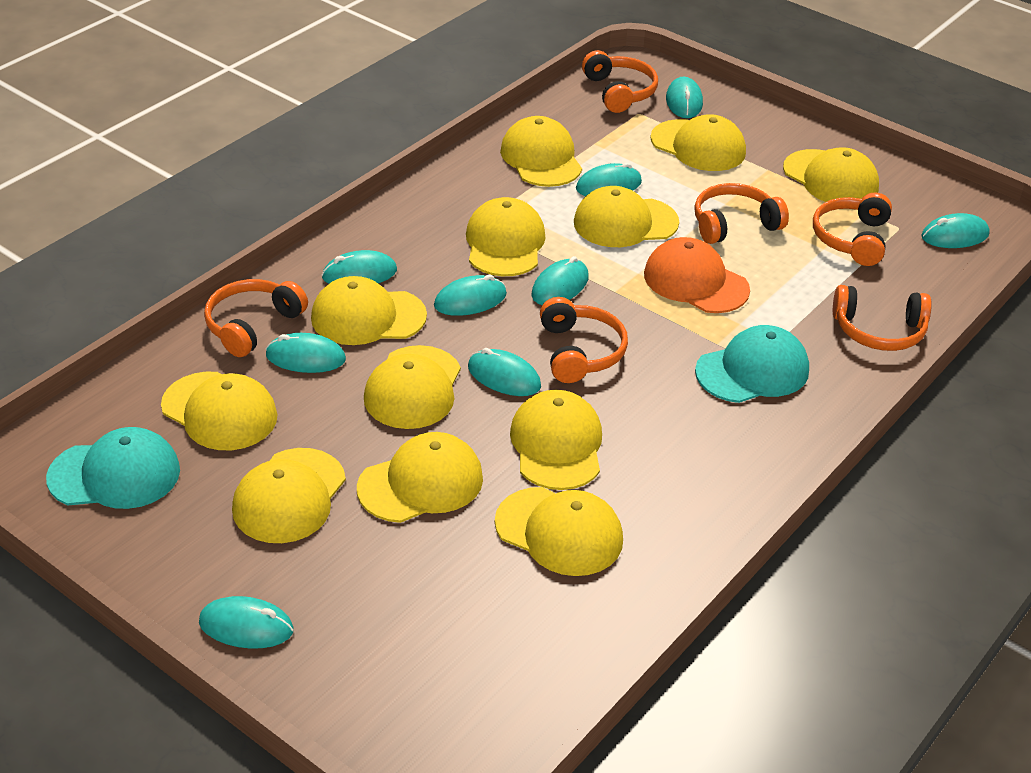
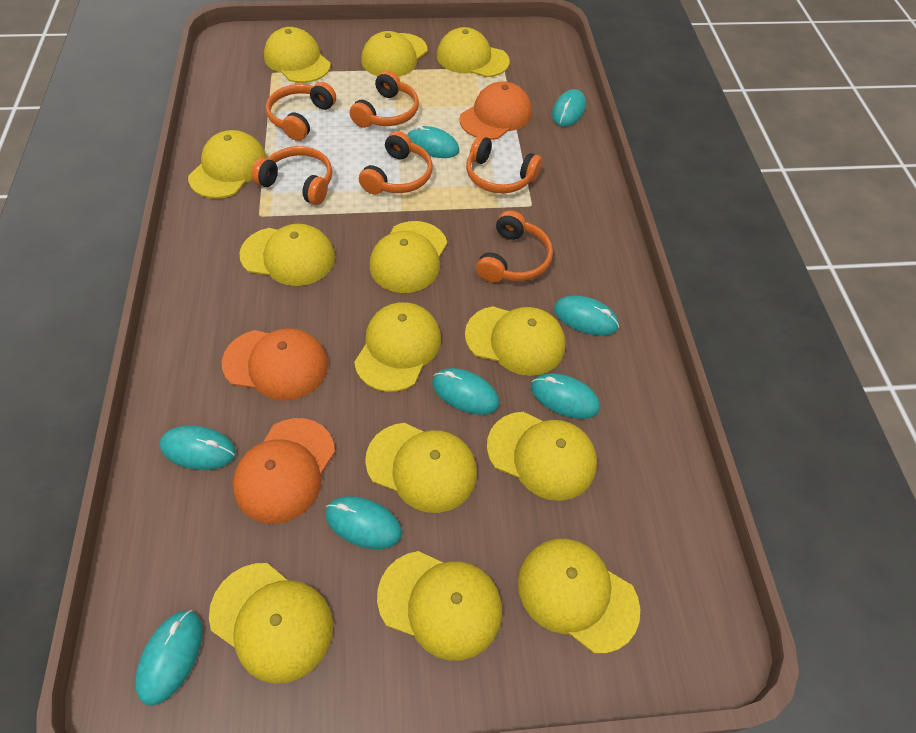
orange cap: [644,237,750,313] = 1 -> [222,328,328,401] [233,418,335,524] [459,81,532,140] = 3
turquoise cap: [46,427,180,509] [695,325,809,403] = 2 -> none = 0
turquoise mouse: [199,596,294,649] [265,333,346,373] [322,250,397,284] [434,275,507,316] [468,348,541,396] [532,256,589,305] [576,163,642,196] [666,77,703,118] [921,213,990,248] = 9 -> [135,610,203,706] [160,426,236,470] [325,496,402,549] [407,125,460,158] [432,368,499,415] [531,373,600,419] [552,89,586,126] [554,295,619,336] = 8
yellow cap: [161,371,278,450] [232,448,346,543] [311,276,427,345] [357,432,483,523] [364,345,461,429] [466,197,546,276] [495,487,623,576] [500,116,582,187] [510,390,602,490] [574,186,679,247] [650,114,746,171] [783,147,879,202] = 12 -> [188,130,267,198] [209,563,333,684] [240,224,335,286] [264,27,331,83] [354,302,441,392] [361,31,427,77] [365,423,477,513] [370,221,447,293] [377,551,502,661] [437,27,510,77] [465,306,566,376] [487,412,597,501] [518,539,640,654] = 13

